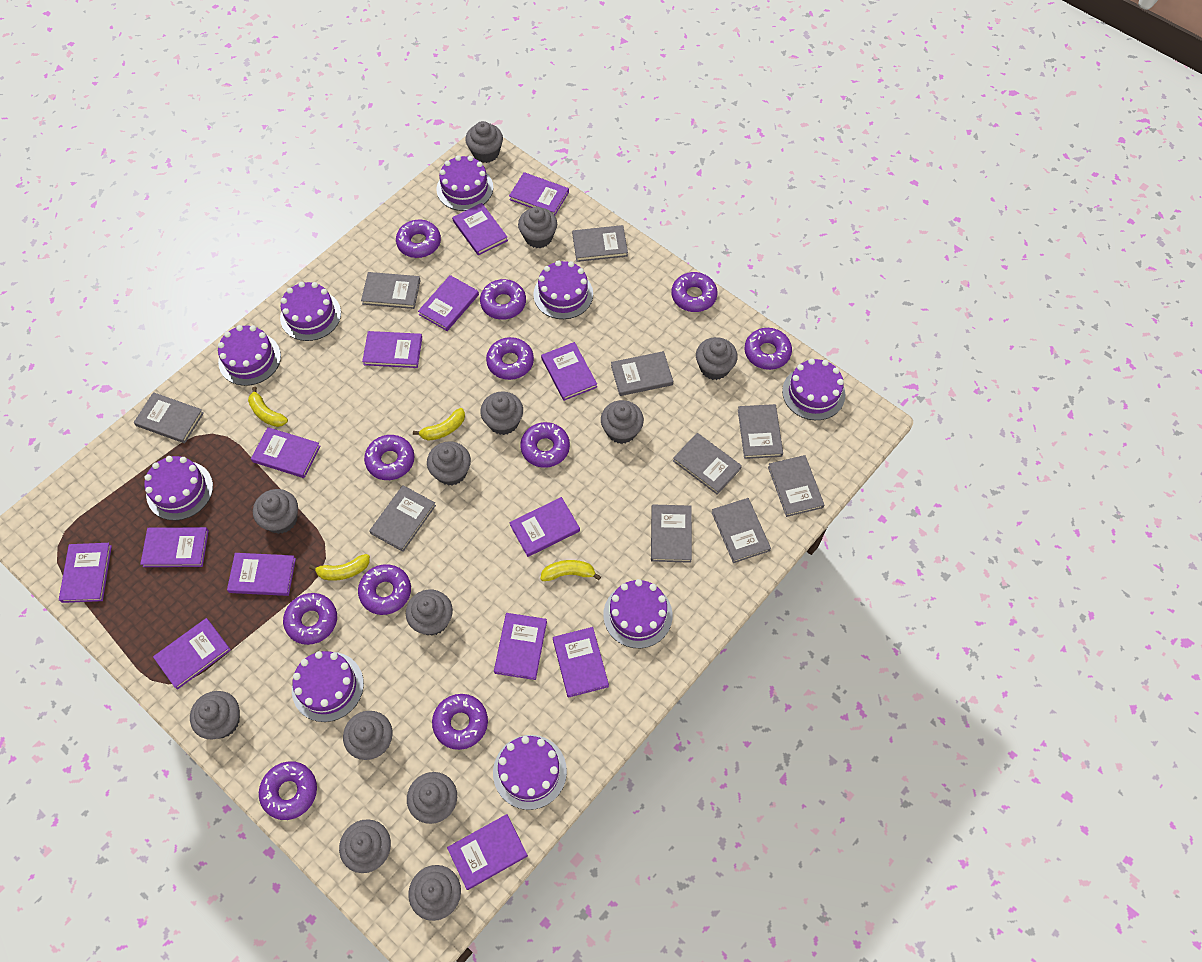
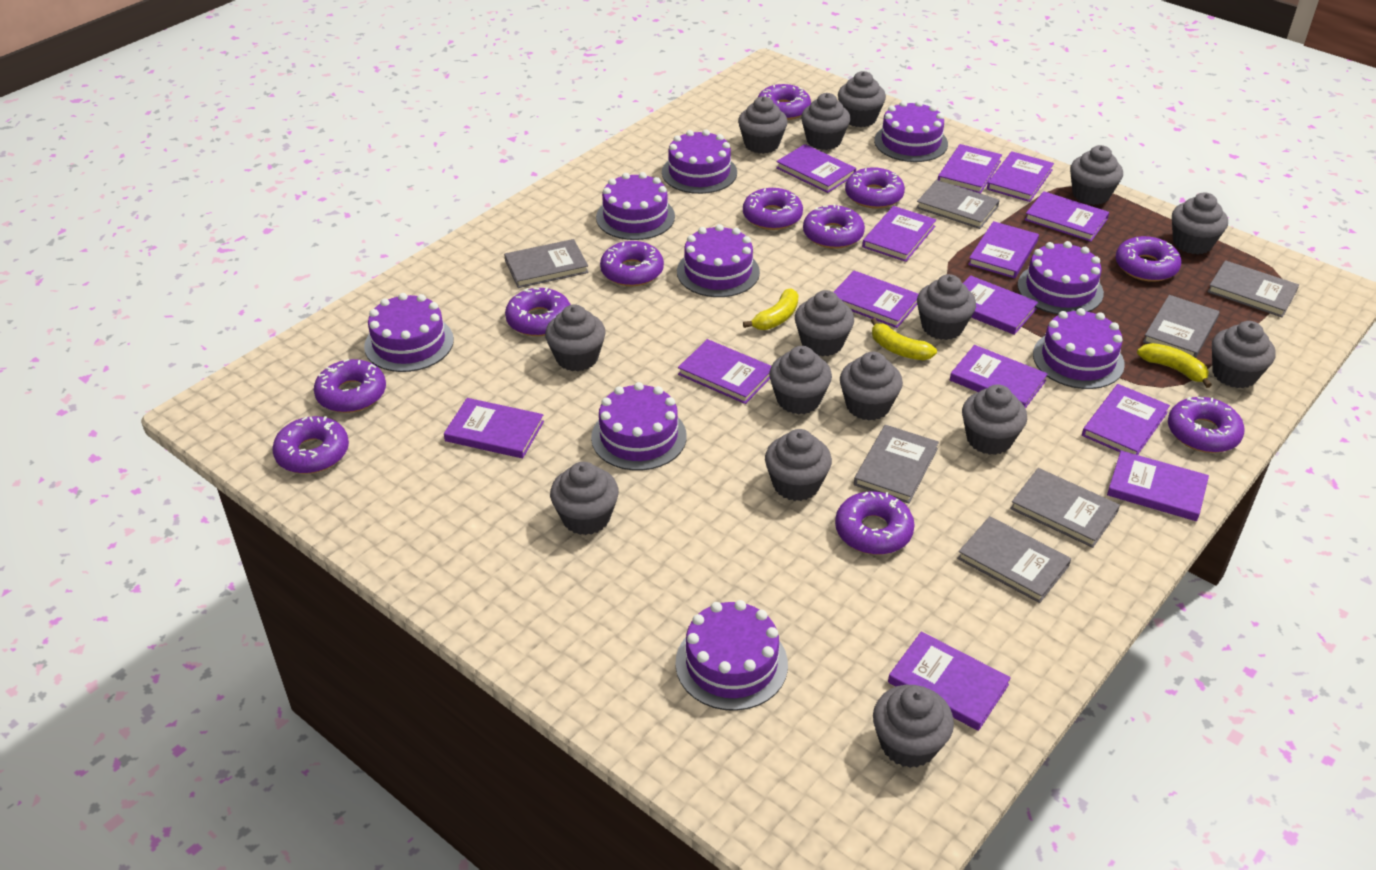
grey book: [134,392,204,443] [361,272,421,309] [369,485,436,552] [572,225,628,262] [611,351,673,396] [651,504,692,563] [673,433,742,495] [711,498,771,563] [738,404,783,459] [768,455,824,517] = 10 -> [504,239,589,288] [854,425,939,504] [916,180,1000,229] [957,516,1071,603] [1010,468,1120,548] [1143,295,1219,358] [1207,260,1299,317] = 7
grey cupcake: [190,691,240,739] [253,489,298,534] [339,819,391,873] [343,711,393,760] [406,589,453,636] [407,772,457,824] [408,865,461,921] [427,441,471,486] [465,121,503,163] [480,392,523,435] [518,207,557,248] [601,400,644,444] [696,337,738,380] = 13 -> [545,304,606,372] [550,462,619,535] [738,96,788,154] [765,429,832,501] [769,346,832,415] [795,290,854,356] [801,93,850,150] [838,71,886,127] [840,352,903,420] [873,685,954,768] [917,274,976,340] [962,384,1027,455] [1070,145,1123,205] [1172,192,1228,254] [1212,321,1276,388] = 15
yellow banana: [248,387,288,427] [309,554,370,581] [413,408,465,441] [540,560,601,581] = 4 -> [743,288,799,330] [871,318,937,360] [1137,343,1212,388] = 3

